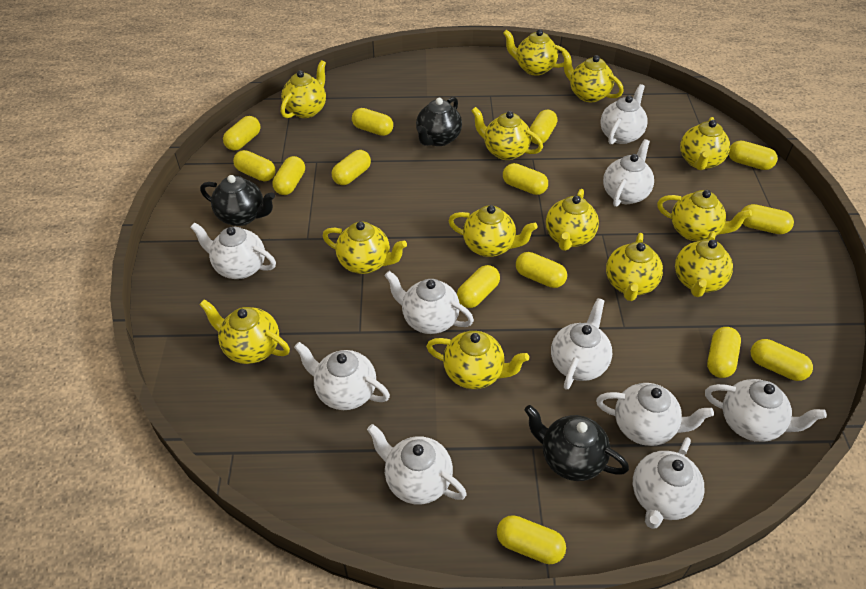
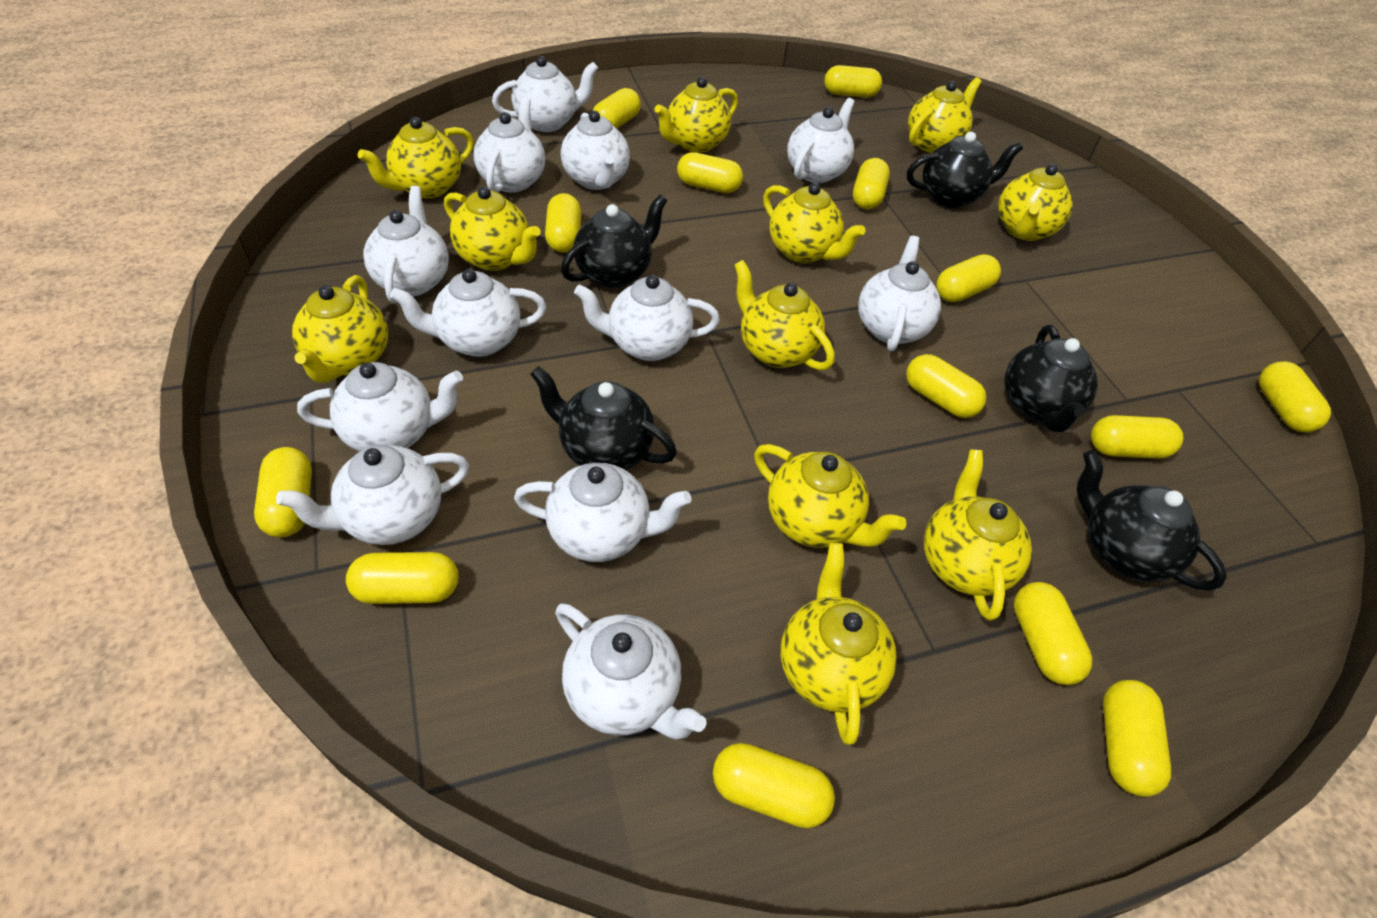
black teapot: [200,175,275,226] [416,97,462,146] [524,405,629,481] = 3 -> [530,366,677,470] [561,194,667,288] [907,132,1023,208] [1004,325,1098,432] [1076,450,1227,591] = 5
white teapot: [190,222,276,279] [294,342,390,410] [367,424,467,504] [385,271,474,334] [551,298,612,390] [596,383,714,446] [600,84,648,144] [603,139,654,207] [633,437,704,529] [705,379,827,442] = 10 -> [276,445,469,545] [297,362,463,452] [363,186,449,303] [390,269,546,357] [474,97,545,193] [492,56,598,132] [514,463,692,562] [555,603,707,740] [561,111,630,190] [574,275,720,361] [787,98,855,183] [858,236,941,352] = 12
yellow teapot: [199,299,290,364] [281,60,326,118] [323,222,407,274] [426,331,529,389] [448,205,538,257] [471,107,543,160] [503,29,568,76] [546,189,599,251] [562,50,624,102] [606,233,663,301] [657,190,752,241] [675,231,733,297] [680,117,730,170] = 13 -> [292,275,388,383] [358,117,474,198] [444,186,541,271] [654,77,738,153] [734,260,835,371] [754,444,907,548] [763,183,865,263] [780,543,897,745] [908,77,982,153] [924,449,1032,621] [998,164,1073,241] = 11

